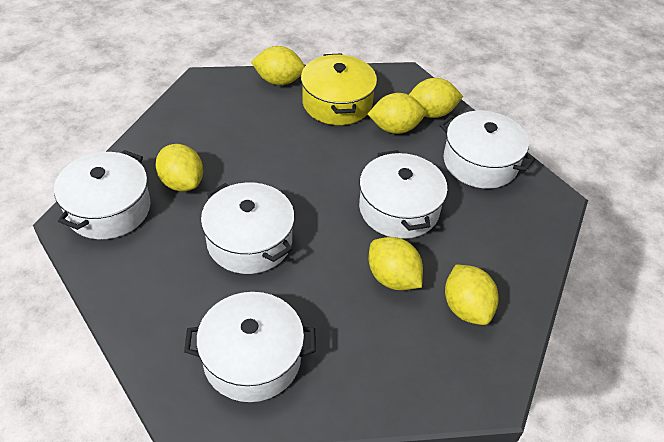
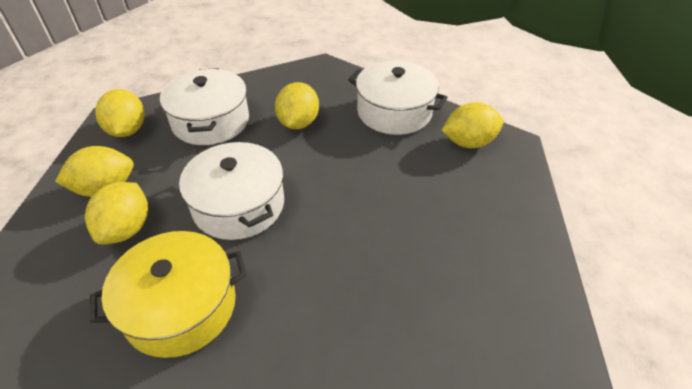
white pot: [54,150,150,240] [184,292,316,402] [201,182,295,274] [359,150,448,239] [439,110,536,189] = 5 -> [160,68,249,145] [179,142,284,240] [348,61,447,135] = 3
yellow lemon: [156,144,203,191] [251,46,305,85] [368,93,426,134] [369,237,423,290] [409,78,463,118] [445,265,499,325] = 6 -> [55,146,134,197] [85,182,148,244] [95,89,145,137] [275,82,319,129] [441,102,504,148] = 5

